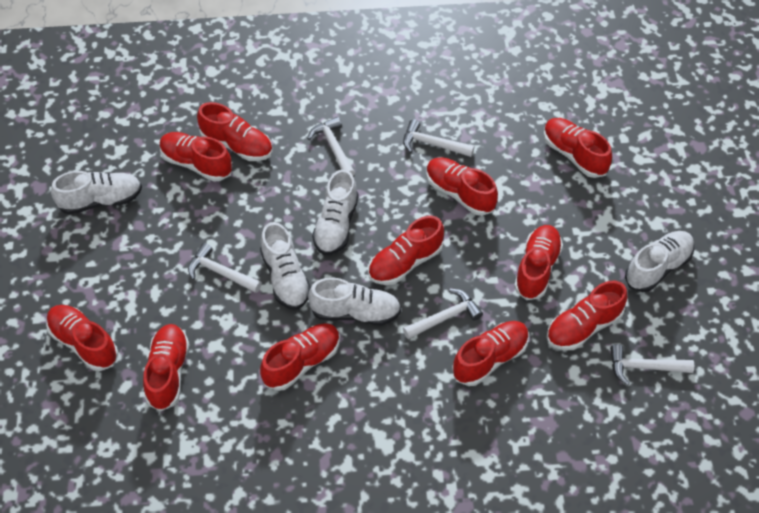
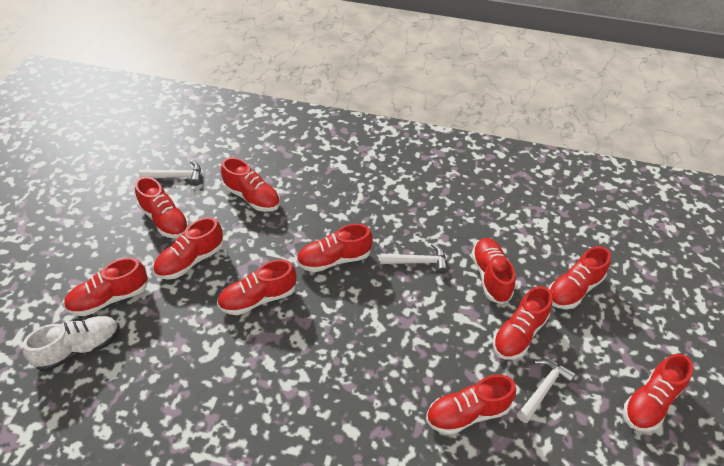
white hammer: [188,243,262,293] [307,117,355,176] [403,119,474,157] [403,289,483,339] [610,344,694,385] = 5 -> [139,160,201,186] [380,243,448,274] [517,359,576,423] = 3
white shoe: [51,171,142,215] [260,222,311,310] [308,278,401,326] [312,169,358,255] [625,231,694,292] = 5 -> [23,316,120,371] = 1

